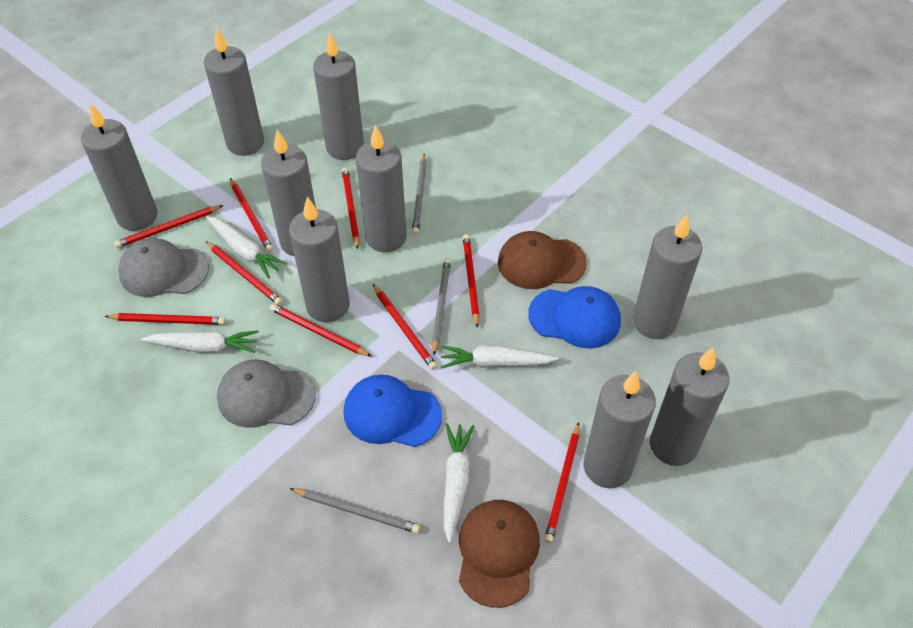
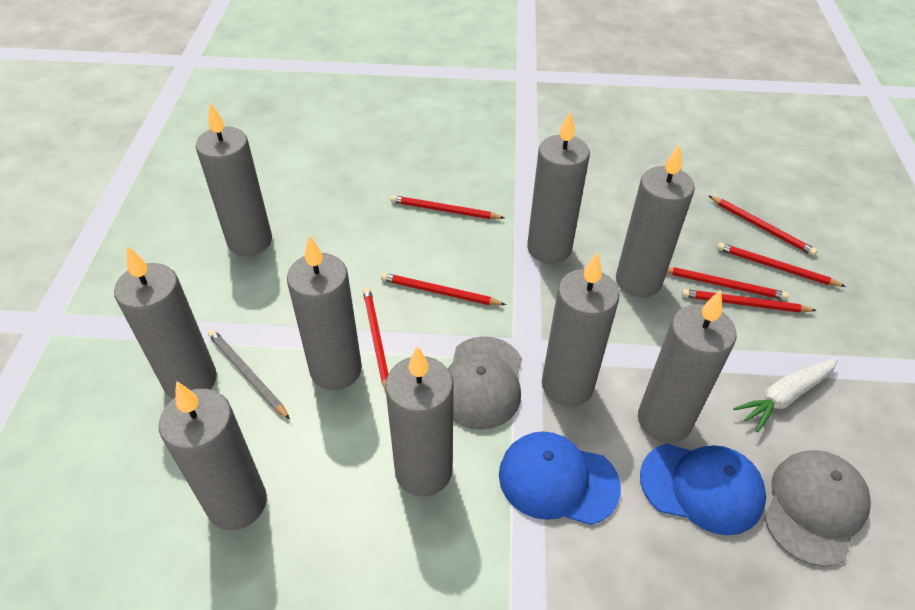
brown cap: [459,500,540,608] [498,231,587,289] = 2 -> none = 0
grey pencil: [290,488,420,534] [412,154,426,235] [432,258,451,355] = 3 -> [208,329,290,420] = 1
red pencil: [105,313,225,325] [114,205,224,248] [206,241,283,305] [230,178,273,252] [270,304,372,357] [342,167,360,249] [373,284,437,370] [463,234,479,328] [544,422,580,543] = 9 -> [363,287,388,392] [381,273,506,305] [390,195,504,219] [667,267,789,300] [682,289,817,313] [708,195,818,256] [717,243,846,287] = 7
white carrot: [141,330,259,353] [206,216,287,279] [441,345,559,369] [444,423,474,543] = 4 -> [733,358,838,432] = 1

